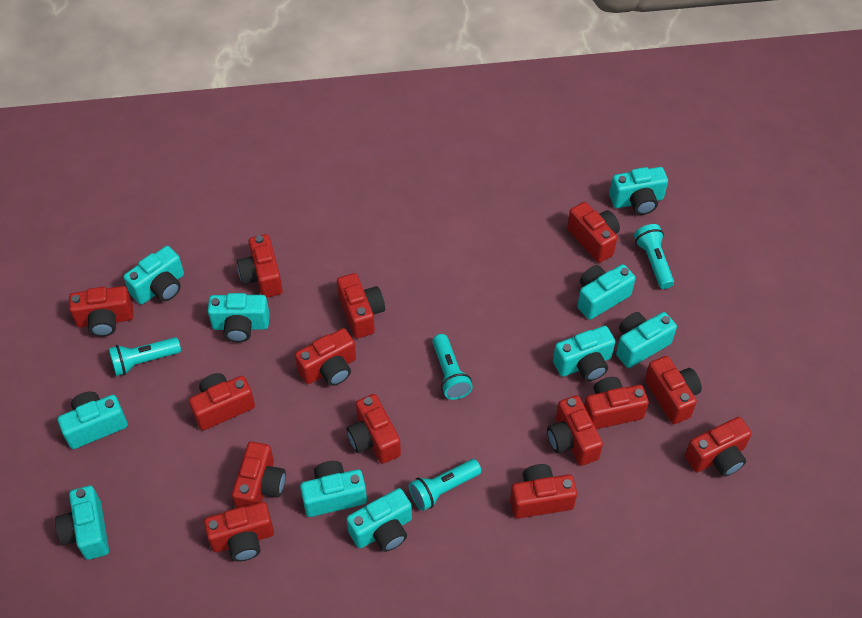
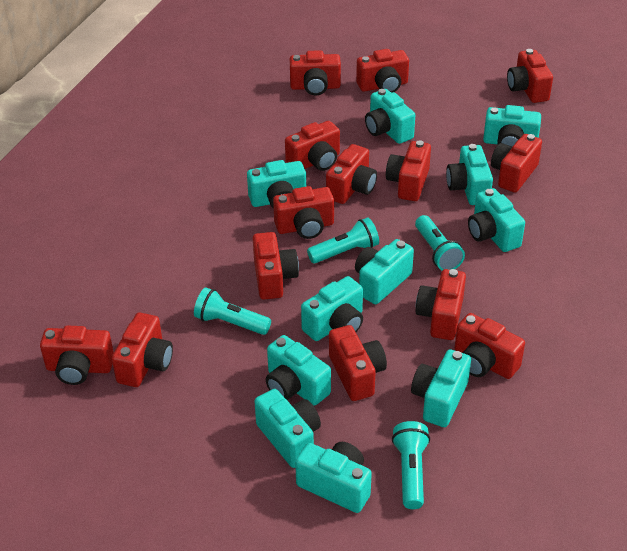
turquoise camera: [55,486,109,560] [58,392,128,449] [123,246,184,304] [208,293,270,342] [300,461,367,517] [347,488,412,552] [553,326,615,381] [577,264,636,320] [609,167,668,215] [616,312,677,368] = 10 -> [247,160,306,209] [254,389,321,468] [266,335,331,405] [295,442,372,513] [301,276,363,341] [355,239,414,304] [365,89,415,144] [411,349,471,427] [446,144,493,205] [468,188,525,252] [483,105,541,147] = 11

